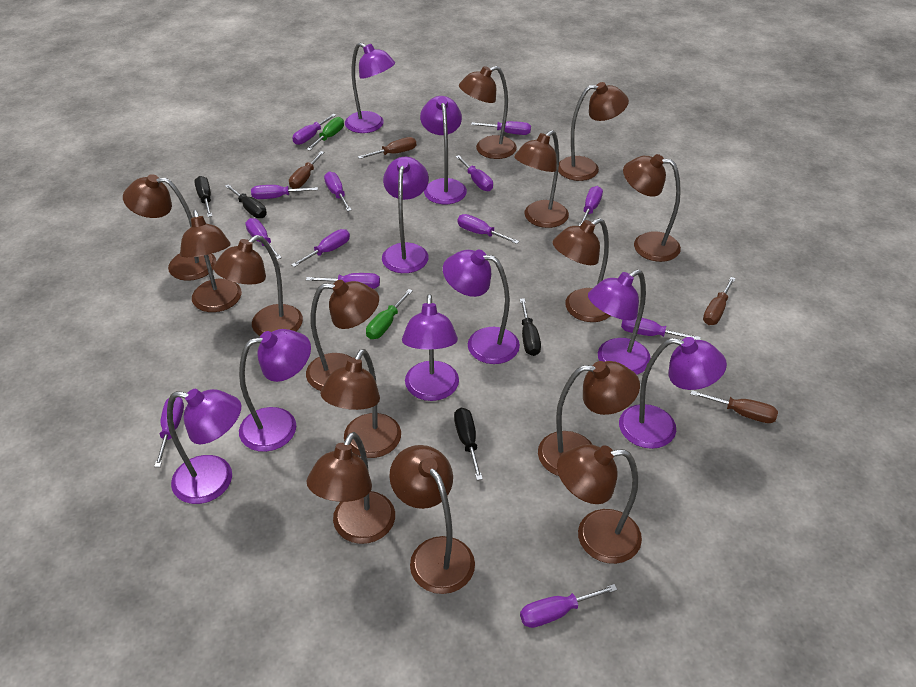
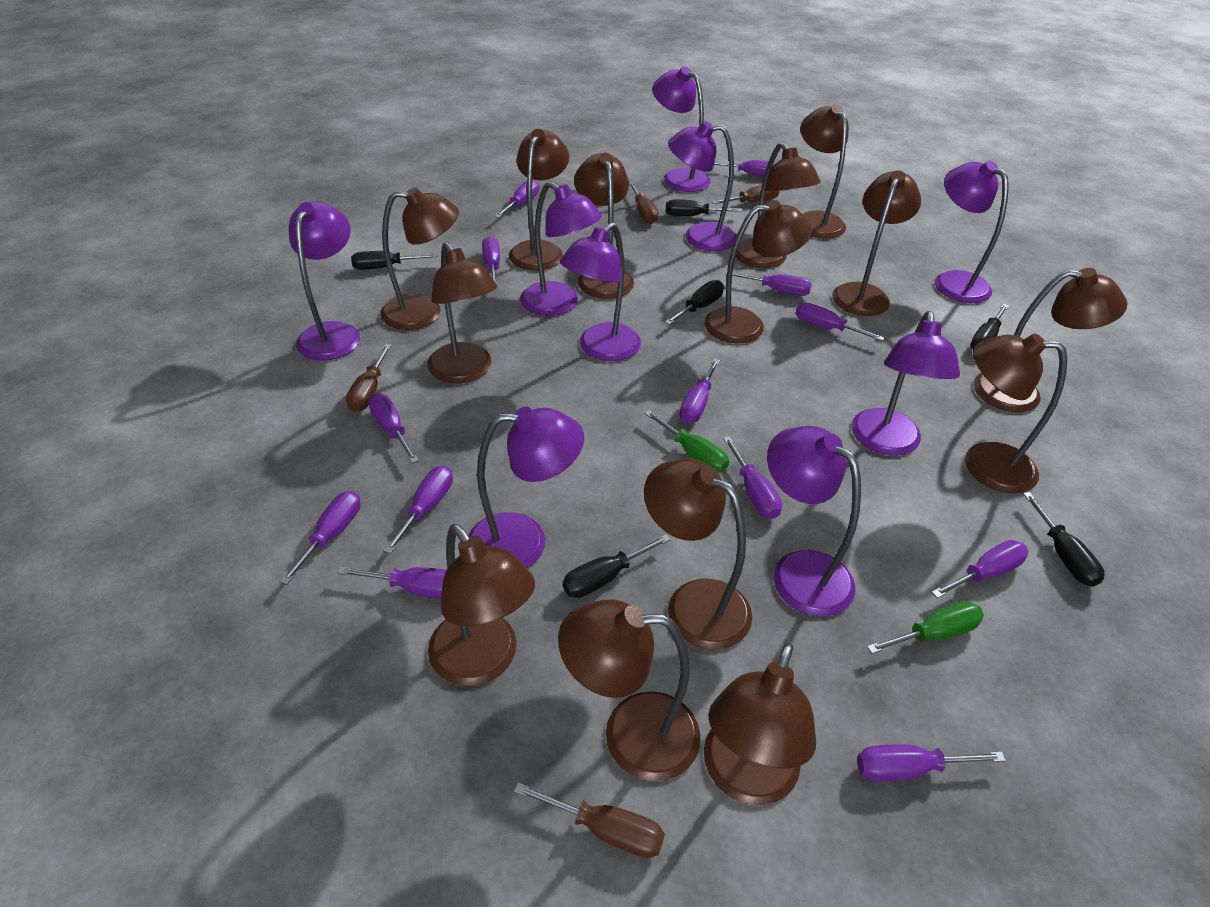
black screwdriver: [194,176,212,217] [225,184,267,218] [454,408,483,480] [520,298,541,356] = 4 -> [351,251,438,270] [563,534,671,598] [665,280,724,325] [666,199,742,216] [970,304,1009,349] [1023,492,1105,587] = 6

